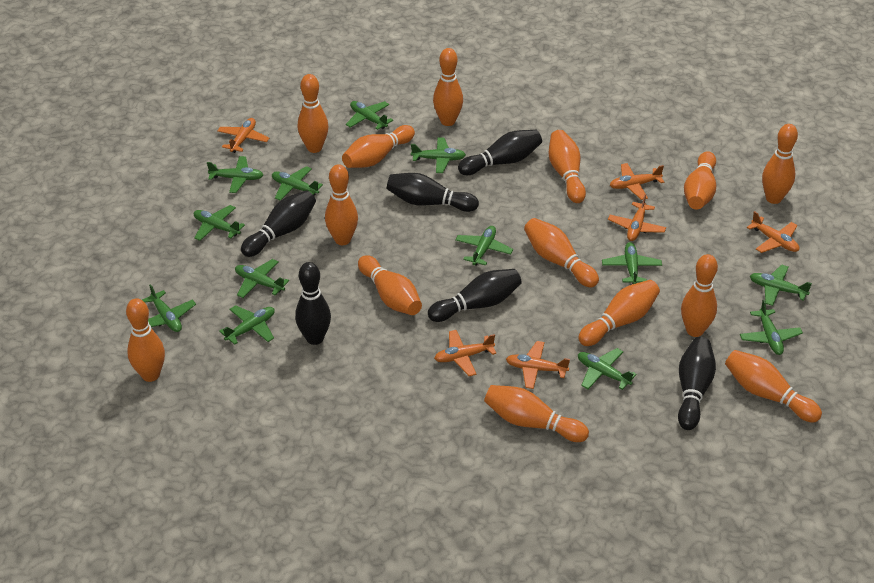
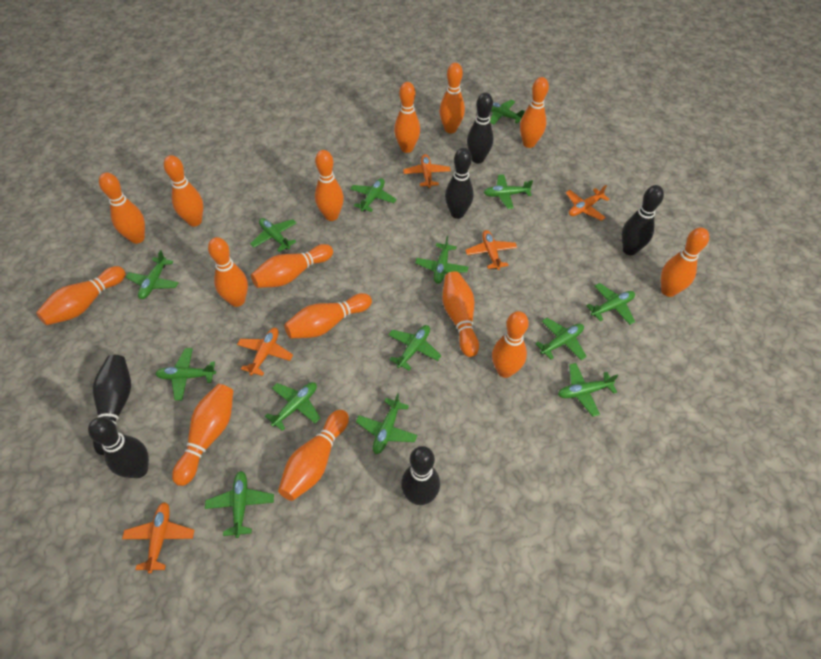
green plane: [142,284,196,332] [194,205,245,241] [207,156,263,193] [219,305,275,345] [235,259,289,298] [272,166,323,201] [346,101,393,130] [411,138,466,173] [455,226,513,266] [578,348,637,390] [602,242,662,284] [740,300,803,355] [750,264,812,306] = 13 -> [126,250,179,299] [155,348,216,401] [205,471,274,538] [250,218,296,252] [265,382,321,431] [350,178,397,212] [356,393,417,454] [388,325,441,371] [415,236,468,284] [484,174,533,209] [490,100,525,124] [535,318,587,360] [558,363,618,417] [586,283,635,325] = 14
orange bowling pin: [126,298,165,382] [298,74,328,153] [325,164,358,245] [342,125,415,168] [358,255,422,315] [433,48,463,126] [484,385,589,442] [524,218,599,287] [548,130,586,203] [578,280,660,346] [681,254,718,337] [684,151,716,210] [725,350,822,423] [762,124,798,204] = 14 -> [36,266,126,325] [99,172,145,244] [164,155,203,227] [172,384,233,486] [208,237,248,307] [251,244,333,288] [278,410,349,501] [284,293,372,339] [315,150,344,221] [394,82,420,153] [439,63,465,133] [442,271,479,357] [492,311,529,378] [520,77,549,148] [661,228,709,297] = 15
orange plane: [217,118,269,153] [434,330,496,376] [506,341,570,389] [608,194,666,241] [610,163,664,200] [747,211,799,253] = 6 -> [122,502,194,574] [237,328,293,376] [403,154,451,188] [465,230,517,270] [566,185,610,221] = 5

